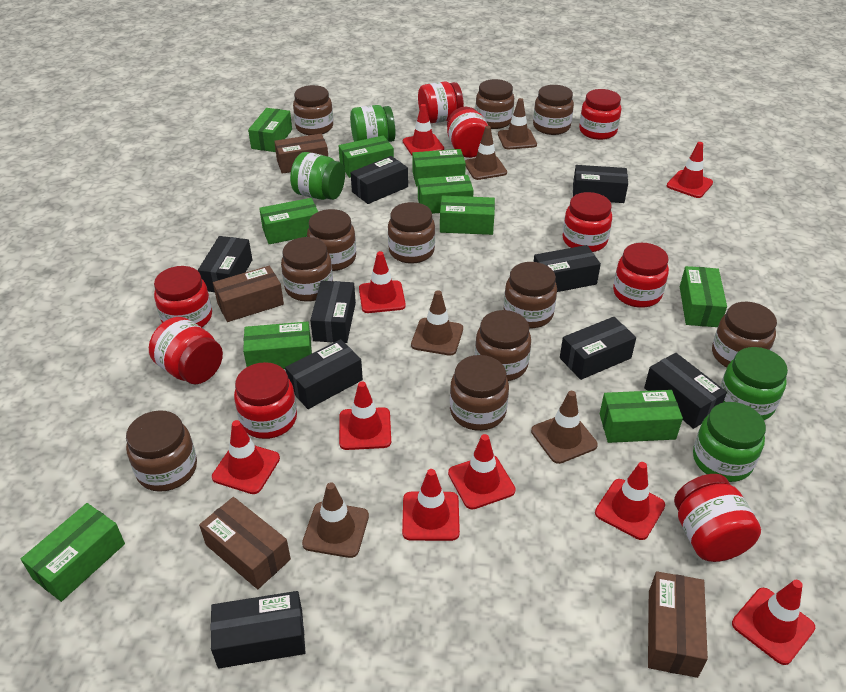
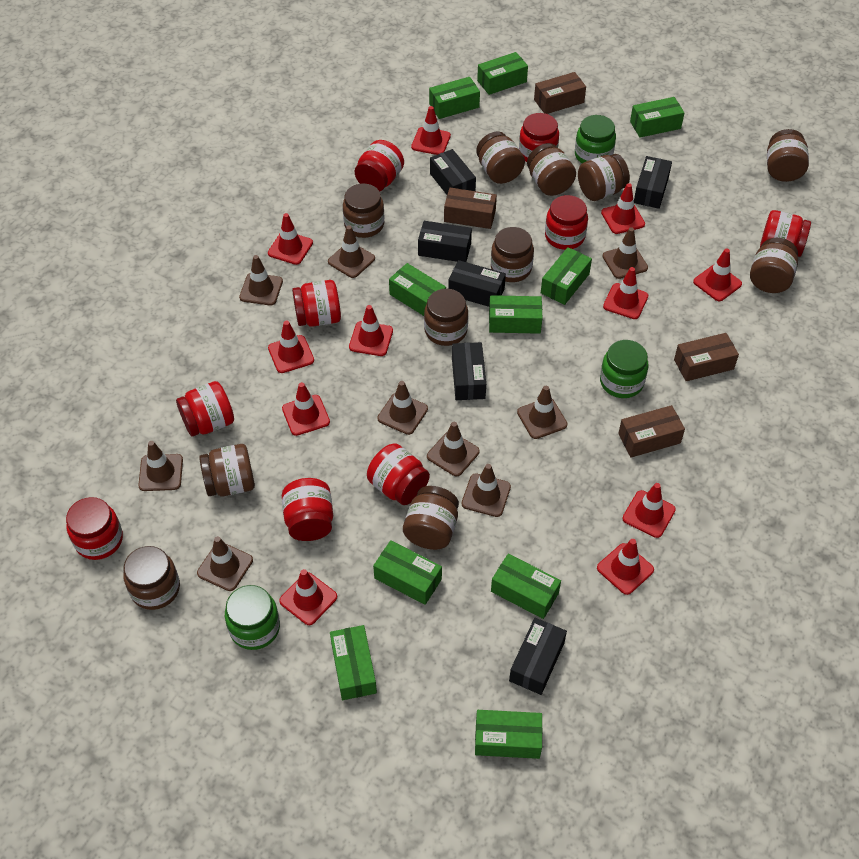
black box: [198,236,252,292] [211,591,306,668] [285,339,363,409] [310,281,356,343] [351,156,408,204] [534,245,601,292] [560,317,636,380] [573,165,628,203] [644,353,727,429] = 9 -> [418,221,472,262] [430,149,476,195] [448,260,506,307] [452,342,486,400] [509,618,567,695] [634,156,672,209] = 6
brown traffic cone: [302,482,369,558] [411,290,463,356] [465,126,507,180] [498,98,537,149] [531,391,598,464] = 5 -> [138,441,183,491] [197,536,253,591] [239,255,283,305] [328,225,375,278] [377,381,428,435] [427,422,480,476] [462,464,511,517] [517,386,568,439] [602,227,648,279] = 9
green jar: [290,152,345,200] [350,105,395,142] [693,402,766,482] [720,347,788,420] = 4 -> [225,585,280,650] [575,115,616,163] [600,340,648,398] = 3
red traffic cone: [212,420,280,494] [339,381,391,450] [359,251,406,313] [402,469,460,541] [403,104,444,155] [448,434,516,510] [595,462,665,540] [667,142,713,198] [732,580,815,665] = 9 -> [268,213,313,265] [268,321,314,373] [279,569,337,625] [282,382,330,436] [349,305,393,356] [411,106,451,155] [597,539,654,595] [601,183,645,234] [603,267,648,319] [622,483,676,538] [693,248,742,301] = 11

